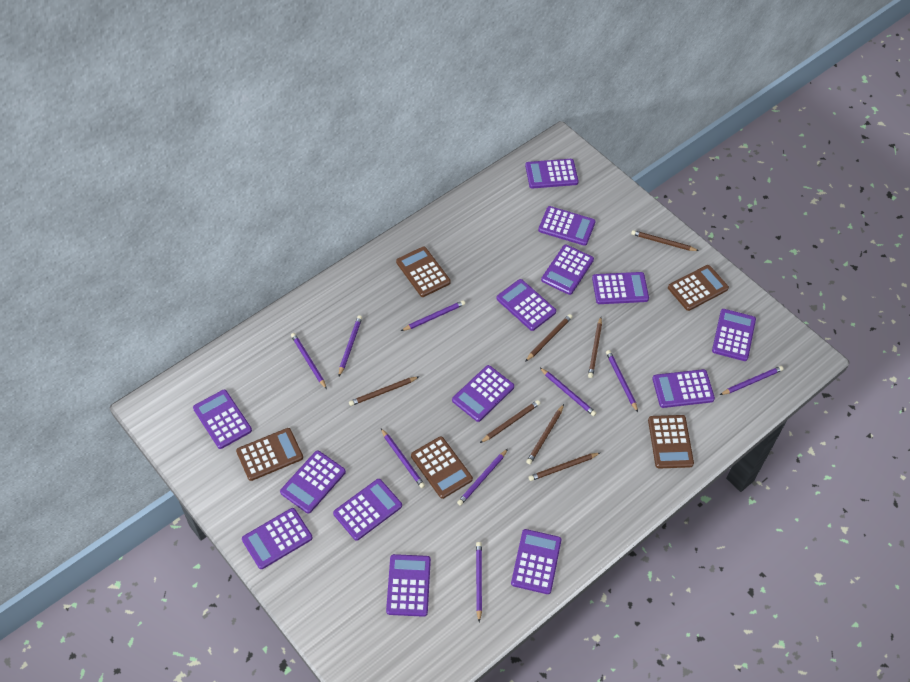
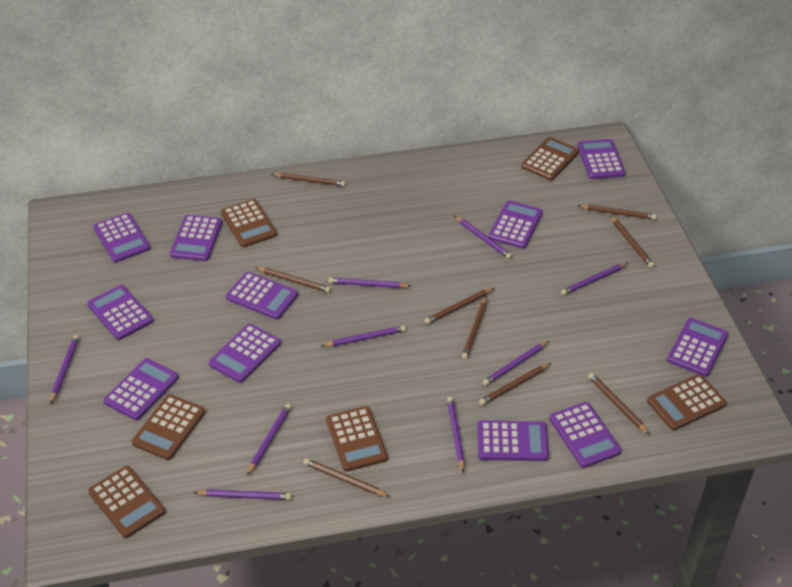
brown calculator: [236,428,303,481] [396,247,451,297] [411,436,473,499] [648,415,694,469] [668,265,729,311] = 5 -> [88,466,165,538] [132,394,205,460] [221,199,277,247] [326,406,388,472] [521,137,579,181] [647,374,727,430] = 6
brown pencil: [349,377,419,406] [480,400,540,443] [525,314,572,362] [526,404,564,464] [529,453,600,481] [588,317,602,378] [631,230,699,251] = 7 -> [255,267,331,293] [272,173,346,186] [304,458,390,497] [424,288,494,324] [462,297,487,359] [479,363,551,405] [578,205,657,220] [588,373,650,435] [610,216,655,268] = 9
purple calculator: [193,390,252,449] [242,508,313,569] [280,450,346,514] [333,479,402,541] [386,554,431,617] [452,365,514,422] [496,279,556,331] [511,529,561,594] [525,159,579,189] [538,206,596,246] [541,244,594,295] [592,272,649,304] [652,369,715,408] [712,309,756,361] = 14 -> [87,285,154,340] [93,213,151,262] [104,358,179,421] [170,215,222,261] [209,324,281,383] [226,272,298,320] [477,421,549,461] [489,200,543,249] [549,402,622,468] [577,139,626,179] [667,318,729,377] = 11

